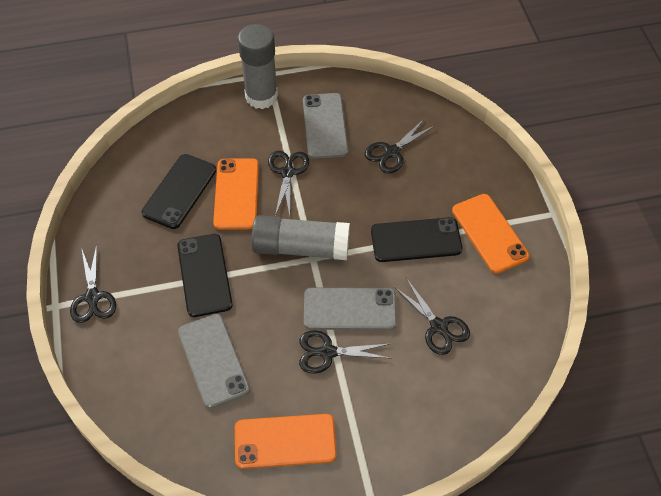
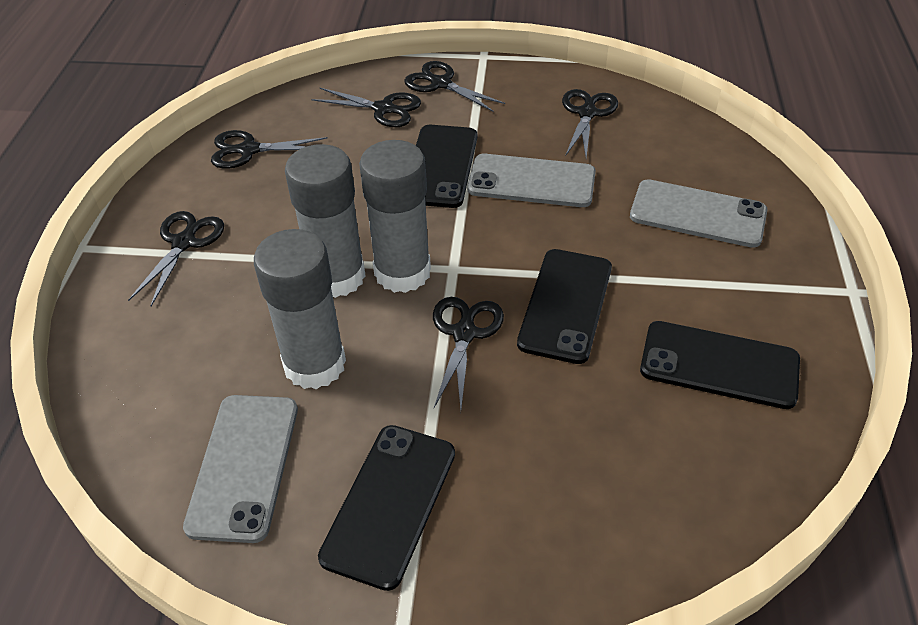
black phone: [142,154,216,229] [177,234,233,317] [371,217,462,262] = 3 -> [318,425,455,591] [416,125,477,208] [517,249,612,364] [640,321,800,409] = 4
black scissors: [70,244,116,323] [268,151,309,216] [299,330,390,374] [365,119,434,173] [394,278,470,355] = 5 -> [128,211,224,306] [211,130,328,169] [311,87,421,127] [404,61,505,112] [433,297,504,410] [562,89,618,158] = 6
grey glue stick: [238,24,278,109] [251,215,350,260] = 2 -> [254,229,346,389] [285,144,366,298] [359,140,431,293] = 3
orange phone: [213,158,259,230] [235,414,337,469] [452,194,530,273] = 3 -> none = 0

